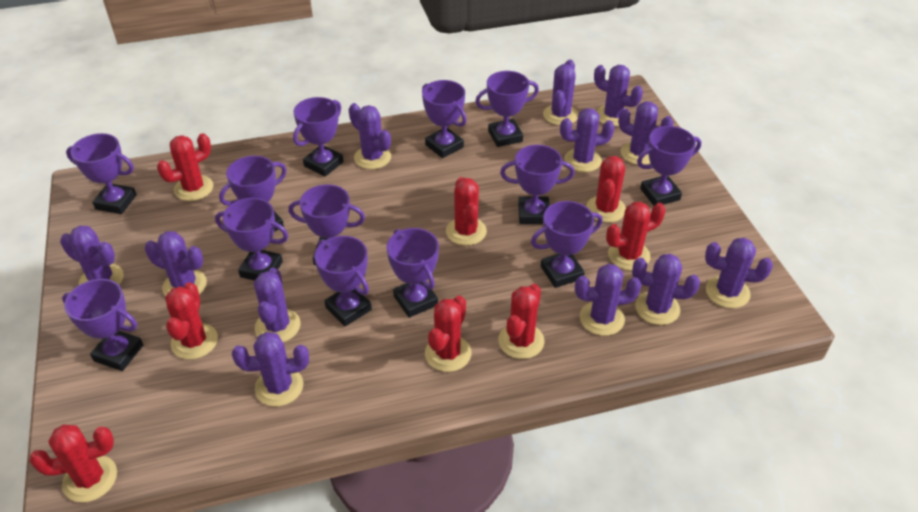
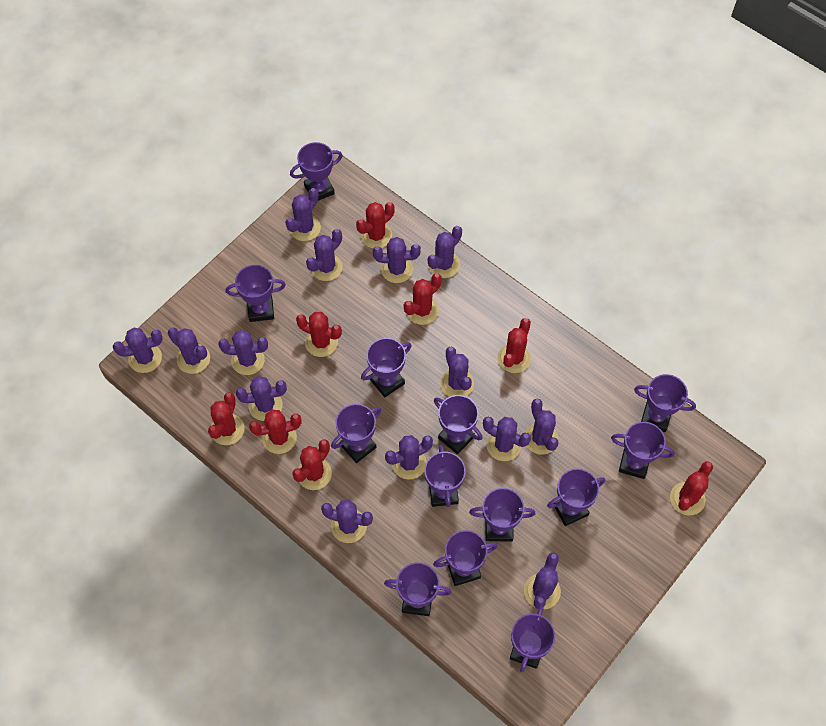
purple cactus: [60,226,124,285] [145,231,207,296] [232,332,309,407] [254,268,301,342] [349,103,391,169] [543,60,578,125] [560,108,615,172] [575,264,642,336] [594,65,643,126] [618,101,674,165] [632,254,700,325] [705,238,773,308] = 12 -> [113,327,163,373] [168,327,210,374] [218,330,268,375] [236,376,287,421] [285,188,321,241] [306,229,343,281] [321,500,373,543] [373,237,421,283] [385,435,433,480] [428,226,462,278] [440,347,474,397] [483,417,531,461] [524,553,561,609] [525,399,559,455] = 14

